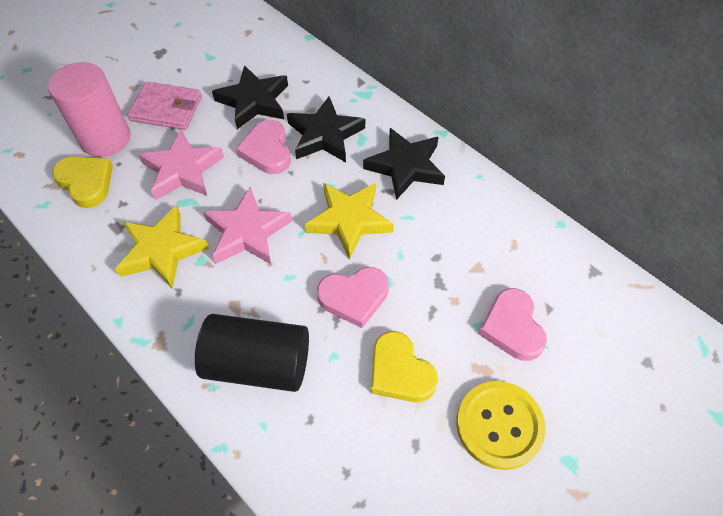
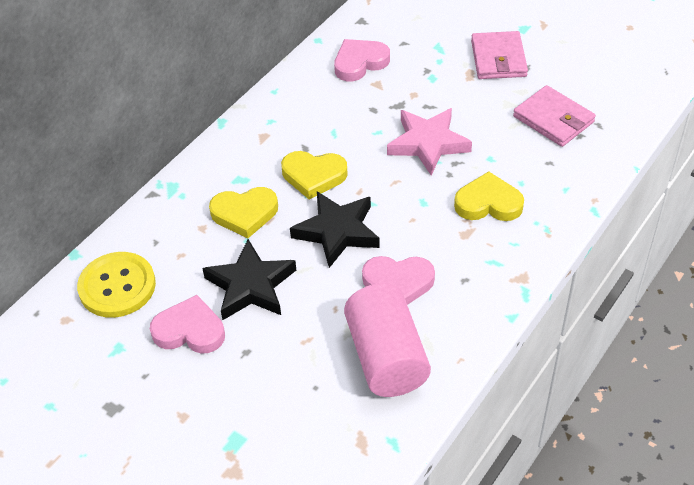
black cylinder: [195,314,309,392] = 1 -> none = 0
black star: [212,65,288,129] [287,96,365,162] [363,128,445,200] = 3 -> [202,239,296,320] [290,191,380,268] = 2
pink star: [138,129,224,200] [203,187,292,264] = 2 -> [387,108,472,175] = 1
pink wallet: [128,82,202,130] = 1 -> [471,31,528,79] [513,85,596,147] = 2
yellow heart: [52,156,113,208] [371,331,438,402] = 2 -> [209,187,278,238] [281,151,348,199] [454,171,524,221] = 3
yellow star: [115,205,209,289] [305,183,394,259] = 2 -> none = 0

